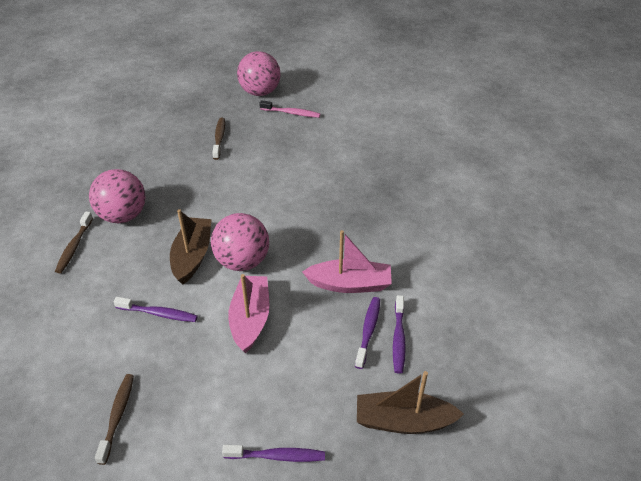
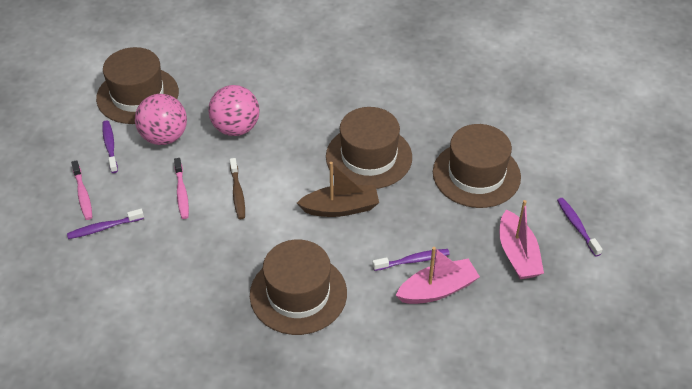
brown boat: [170,209,212,285] [357,371,464,434] = 2 -> [297,162,379,217] = 1
brown hat: none = 0 -> [96,47,179,124] [250,239,347,335] [326,107,412,189] [433,124,521,208] = 4
brown toothbrush: [55,212,93,273] [95,374,134,465] [212,118,225,160] = 3 -> [230,158,245,219] = 1
pink ball: [89,169,146,223] [211,213,269,271] [237,51,281,96] = 3 -> [135,94,187,145] [208,85,260,136] = 2
pink toothbrush: [259,100,320,118] = 1 -> [71,160,92,220] [174,158,189,219] = 2

